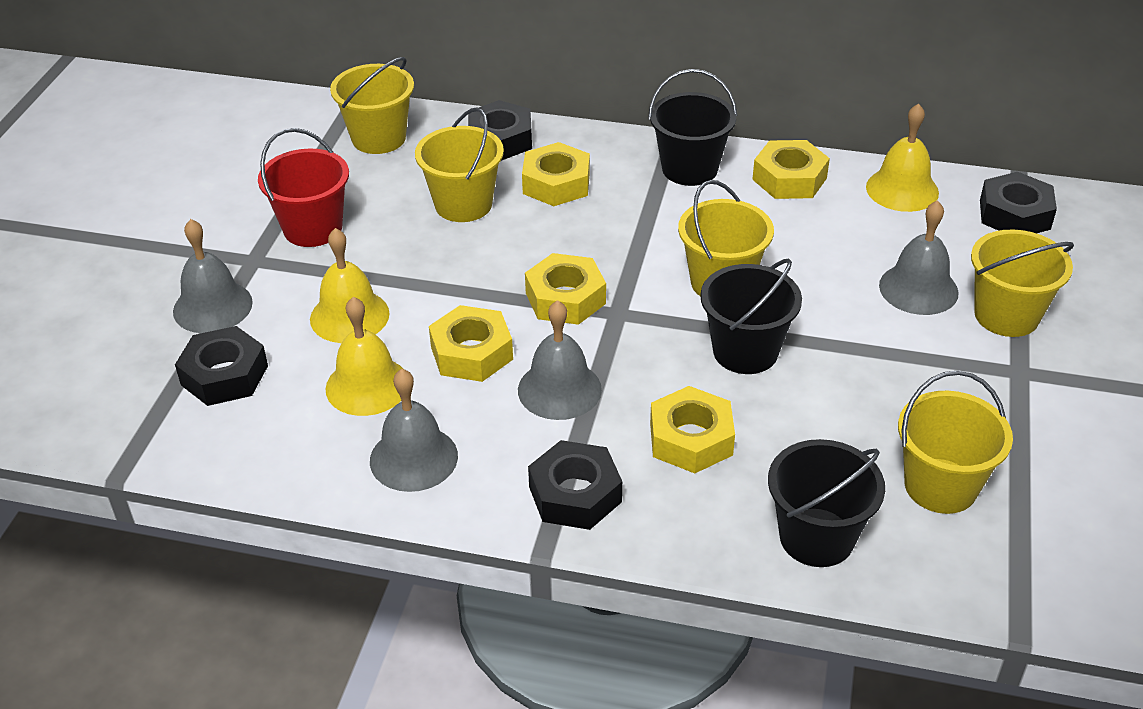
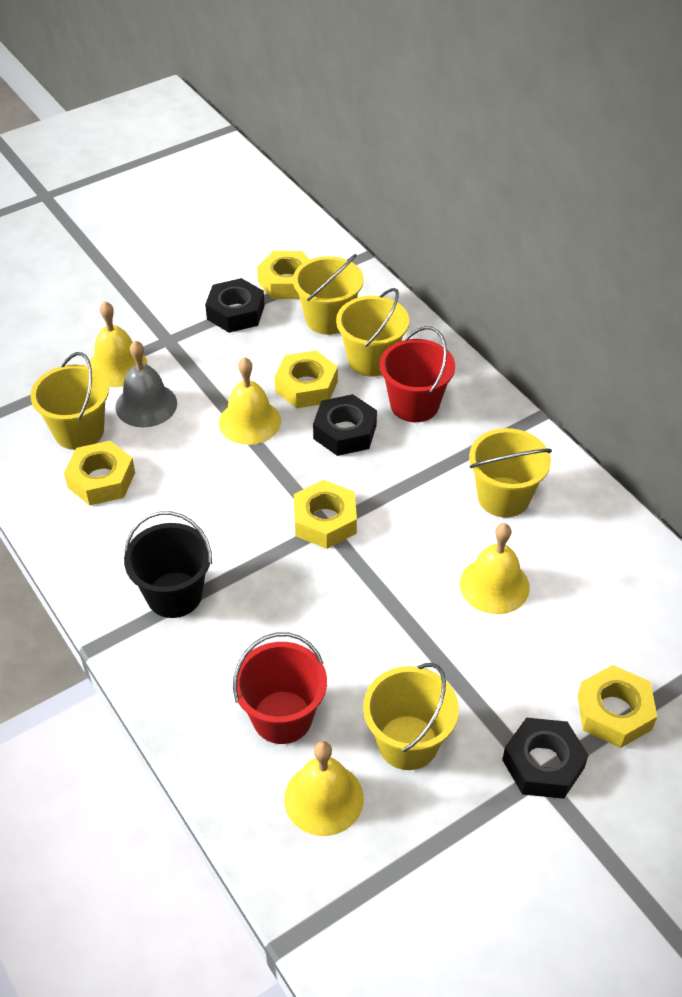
black bucket: [648,69,737,186] [700,258,802,374] [768,439,885,567] = 3 -> [124,511,212,618] = 1
black nut: [175,326,268,406] [468,100,532,161] [528,440,622,530] [980,172,1057,233] = 4 -> [205,278,265,333] [313,394,377,456] [502,718,589,799] = 3
grey bell: [173,219,253,333] [370,369,458,492] [518,300,602,420] [879,200,959,315] = 4 -> [116,340,177,427] = 1
red bucket: [258,128,349,247] = 1 -> [233,632,327,744] [379,326,455,422] = 2
yellow bell: [310,228,390,343] [325,297,403,416] [866,103,939,212] = 3 -> [90,301,148,387] [219,357,281,445] [284,741,364,836] [460,523,530,614] = 4

